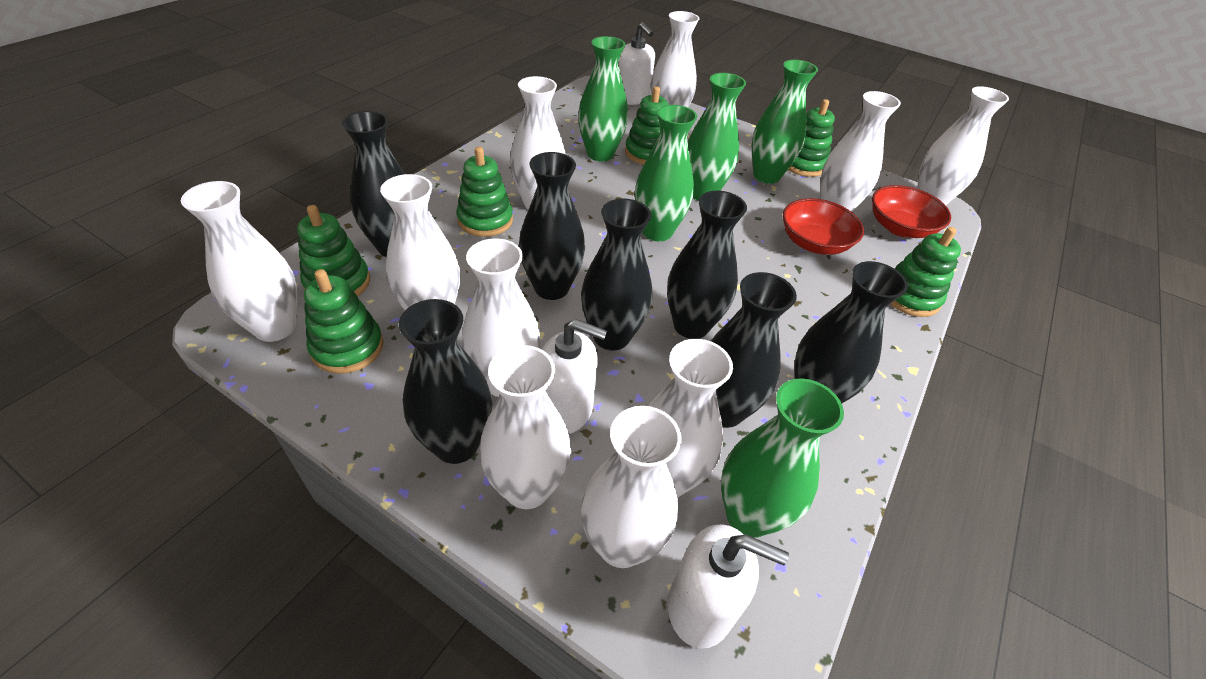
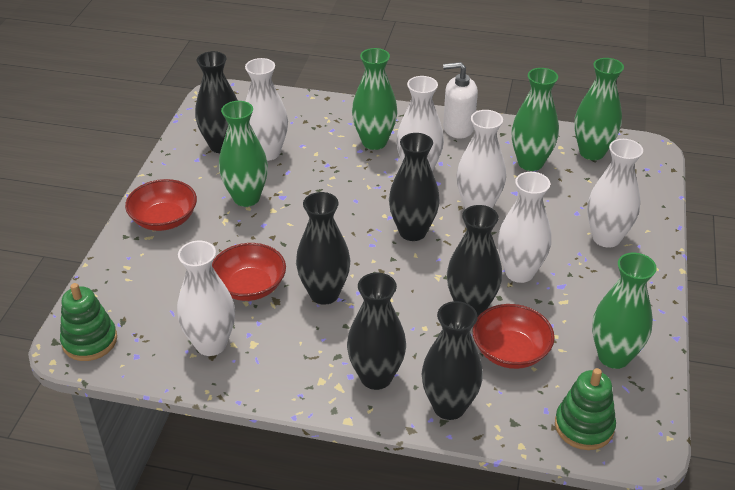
black vase: [342,111,405,257] [399,299,492,464] [519,152,585,300] [581,199,652,351] [667,191,747,339] [711,272,797,428] [794,261,908,403] = 7 -> [195,51,238,153] [296,192,350,305] [347,273,406,390] [389,133,440,241] [422,301,483,420] [447,205,502,316] = 6
green stacking toy: [297,205,370,296] [304,269,384,374] [456,147,513,237] [625,86,668,165] [788,99,835,177] [890,227,961,317] = 6 -> [60,283,117,361] [555,368,616,450] = 2
red bowl: [783,198,864,255] [872,185,951,238] = 2 -> [125,179,197,231] [212,243,286,301] [473,304,555,369] = 3
white soap dispenser: [542,319,607,434] [618,22,655,105] [668,524,789,649] = 3 -> [443,62,478,139] = 1
white vase: [181,181,297,342] [380,174,460,310] [462,238,541,397] [480,345,571,509] [510,76,566,209] [581,406,681,568] [648,339,733,498] [650,11,699,108] [820,91,901,212] [917,86,1009,205] = 10 -> [177,241,235,356] [245,58,288,161] [396,76,444,171] [456,110,506,209] [498,172,551,283] [587,139,643,248] = 6

